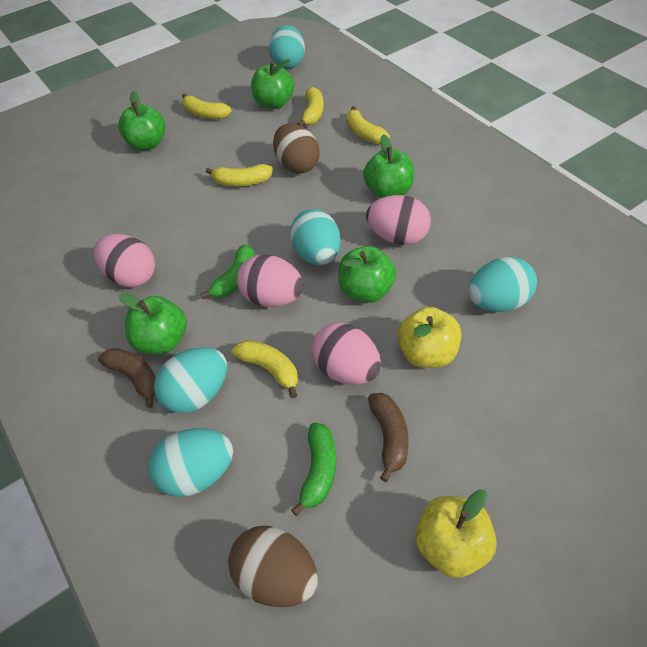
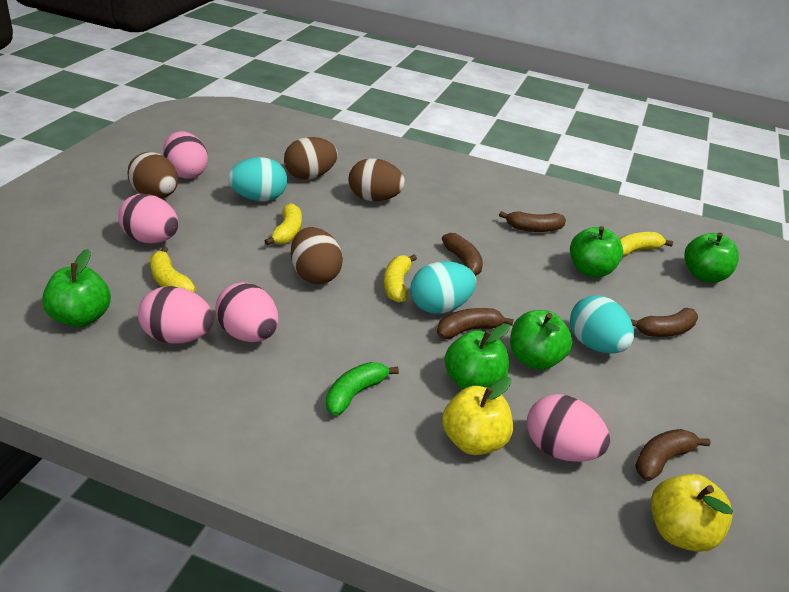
brown banana: [98,348,156,408] [368,393,409,482] = 2 -> [437,308,514,339] [442,233,483,276] [499,211,566,232] [631,308,698,337] [635,429,711,481] = 5
brown egg: [228,526,318,607] [273,123,319,174] = 2 -> [127,152,178,198] [284,137,338,179] [291,227,343,284] [349,158,405,202] = 4
green banana: [200,244,255,299] [291,423,336,516] = 2 -> [326,362,399,416] = 1
pink egg: [94,234,155,287] [237,255,304,307] [312,323,381,385] [366,195,431,245] = 4 -> [118,194,179,243] [138,286,214,344] [163,132,208,179] [215,282,279,342] [527,394,610,462] = 5
turquoise egg: [148,428,233,497] [154,347,227,413] [269,25,305,69] [290,209,341,265] [468,257,537,312] = 5 -> [228,157,287,201] [410,261,476,314] [570,295,634,354] = 3
yellow banana: [182,93,232,119] [206,164,273,186] [232,340,298,398] [297,87,324,126] [346,106,390,144] = 5 -> [150,247,196,292] [265,203,302,245] [384,254,417,303] [619,232,673,257] = 4

